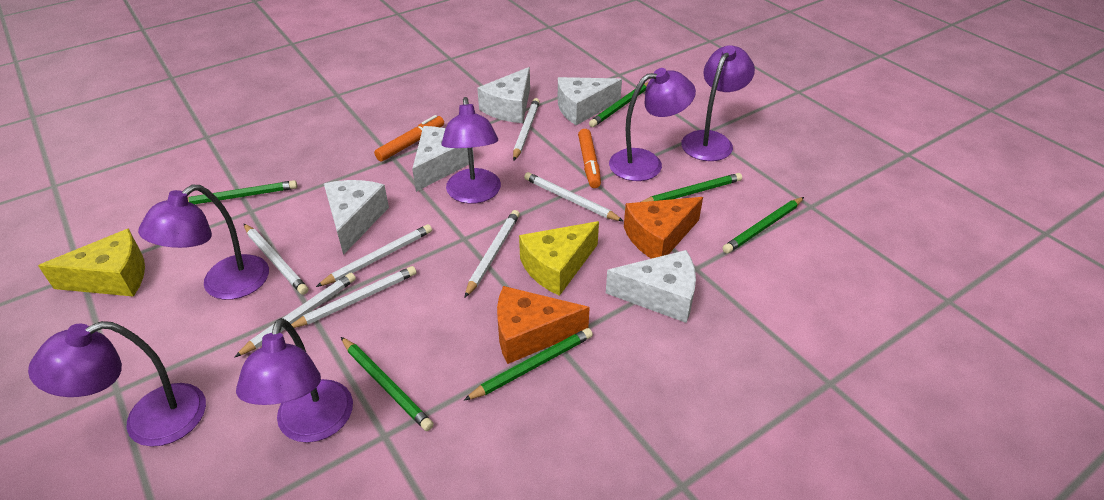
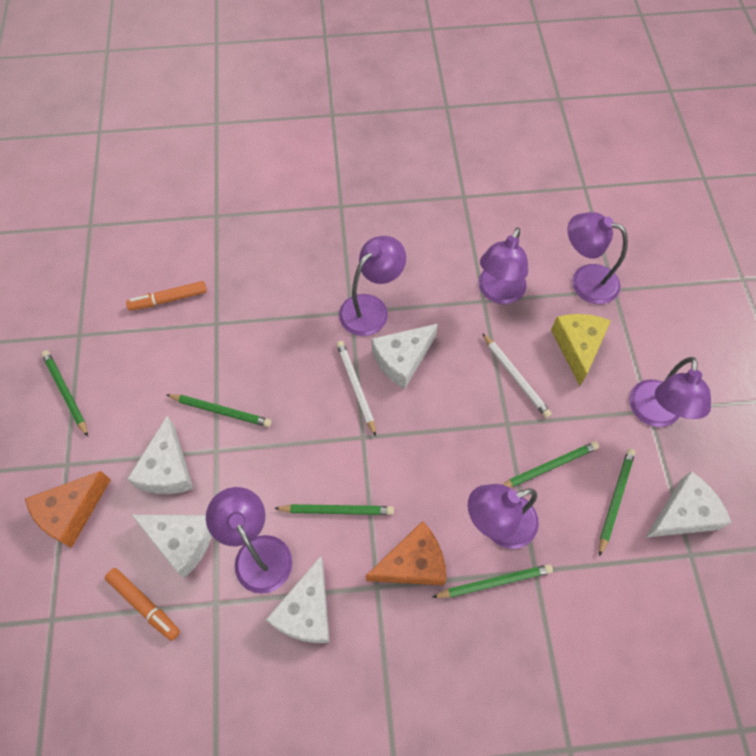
white pencil: [234,273,356,358] [244,224,309,295] [291,266,416,328] [316,224,432,287] [464,210,520,298] [513,98,540,161] [524,172,623,221] = 7 -> [336,341,376,436] [482,333,552,418] = 2
yellow cheese: [38,229,145,297] [519,221,599,296] = 2 -> [551,314,611,386] = 1

